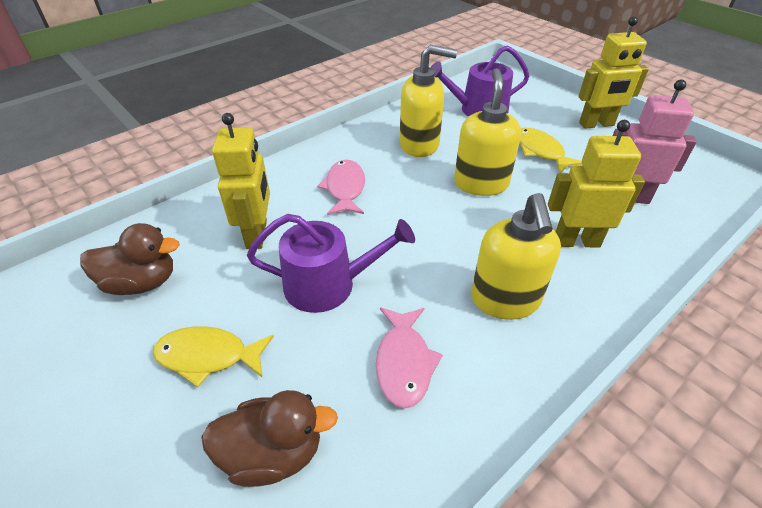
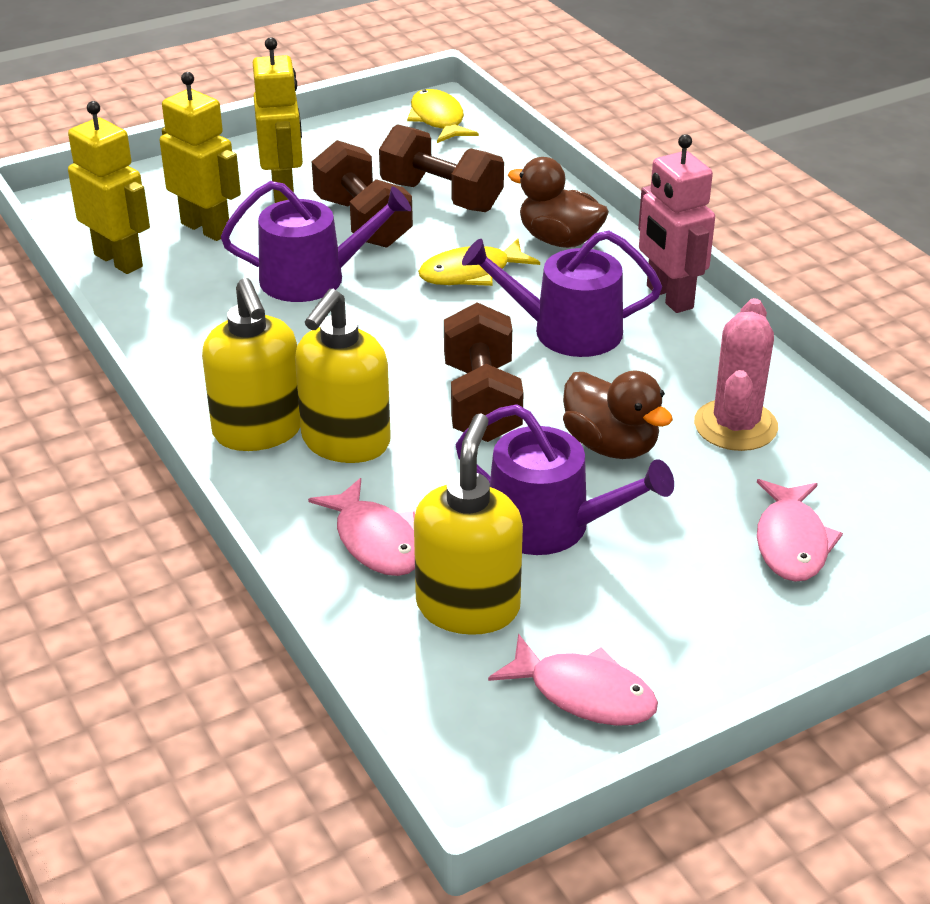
brown dumbbell: none = 0 -> [312,140,413,248] [379,124,504,212] [444,302,524,442] = 3
pink cactus: none = 0 -> [694,298,778,451] = 1
pink fish: [317,160,365,215] [376,307,443,408] = 2 -> [308,478,415,576] [488,634,658,726] [757,479,843,582] = 3
purple watering can: [247,214,415,313] [430,45,529,117] = 2 -> [221,181,411,302] [455,404,674,555] [462,231,662,357] = 3

